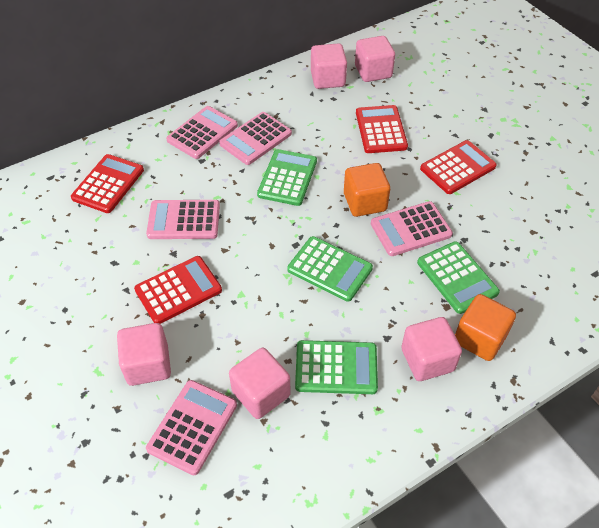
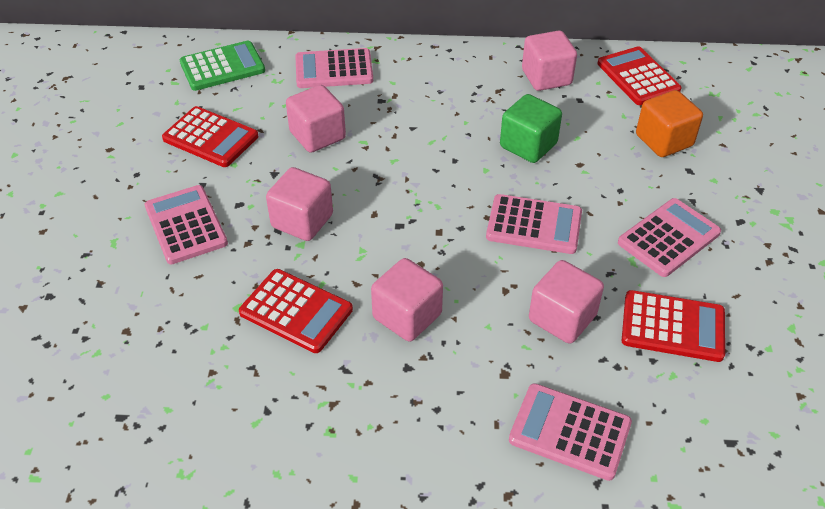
green calculator: [257,149,317,206] [287,236,373,302] [295,340,378,394] [417,241,500,314] = 4 -> [180,41,265,91] = 1
green cube: none = 0 -> [500,94,562,163] = 1
orange cube: [344,163,390,217] [455,294,516,361] = 2 -> [636,90,703,157] = 1

